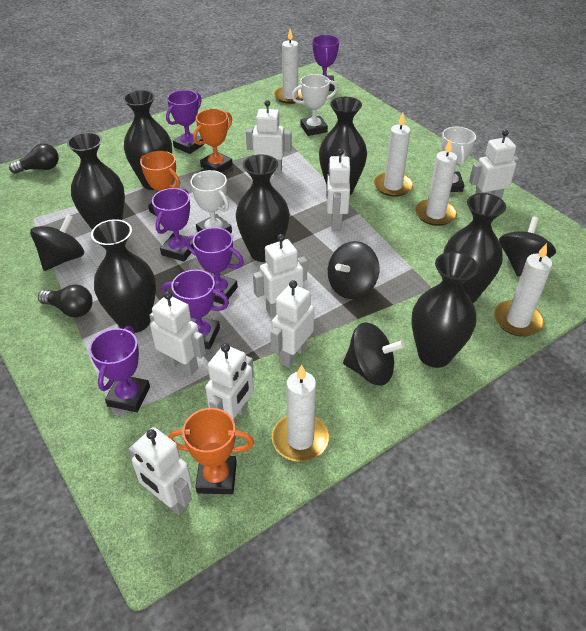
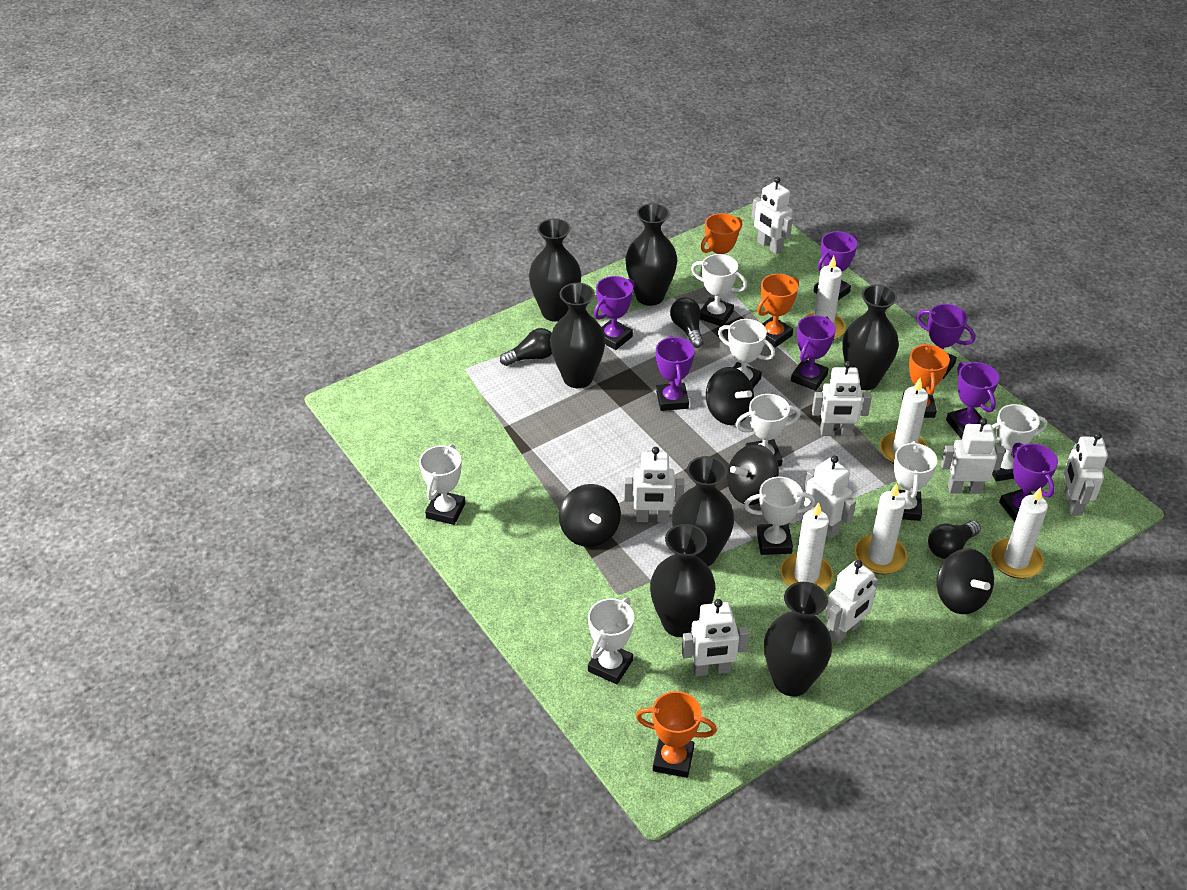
black light bulb: [9,144,59,174] [38,284,93,317] = 2 -> [500,328,552,366] [670,297,704,348] [928,521,981,559] = 3
orange trophy: [140,151,180,215] [168,408,254,494] [193,109,233,172] = 3 -> [636,691,717,778] [701,213,742,274] [757,274,799,348] [902,343,950,418] = 4
purple trophy: [89,326,150,412] [152,188,194,262] [162,270,229,349] [166,90,204,154] [186,227,244,305] [312,35,339,91] = 6 -> [594,276,634,350] [656,336,695,411] [791,315,836,391] [813,231,857,300] [917,304,976,379] [946,362,999,439] [999,442,1058,522] = 7
white trophy: [190,170,232,233] [291,74,338,136] [441,127,476,192] = 3 -> [419,444,465,525] [588,598,634,684] [691,254,747,327] [718,319,775,388] [735,394,800,467] [744,477,815,555] [890,441,937,521] [992,404,1047,481] = 8

